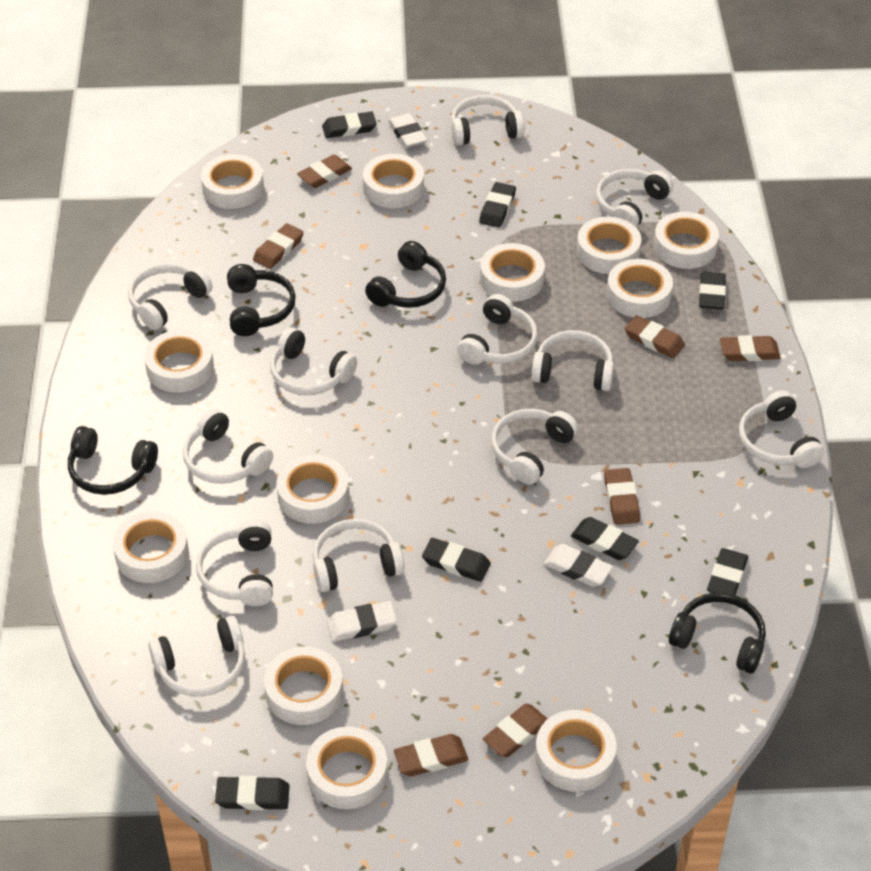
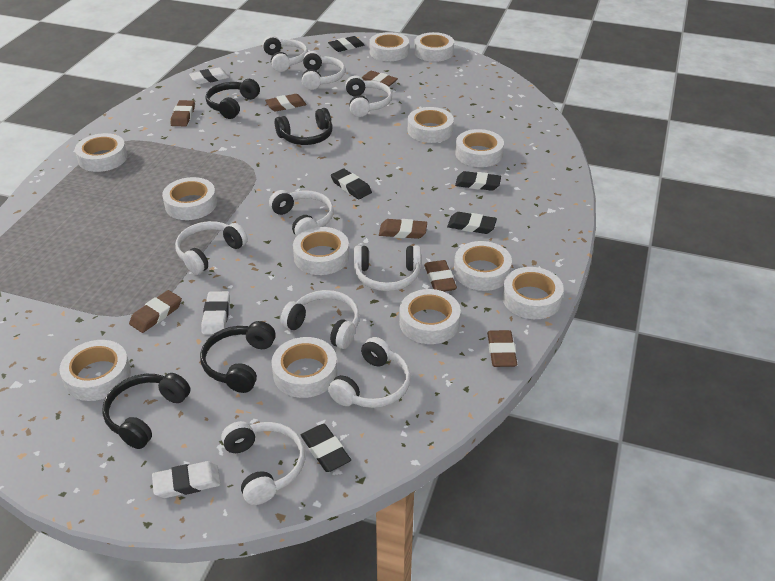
black eraser: [215,776,289,810] [322,111,377,138] [422,538,491,582] [479,182,516,227] [571,517,639,560] [699,271,726,310] [707,548,748,595] = 7 -> [301,424,351,472] [328,36,364,52] [331,168,372,199] [447,212,497,234] [455,171,501,191] = 5
white headphones: [128,263,212,330] [148,616,245,697] [183,409,273,484] [196,520,273,606] [270,327,357,395] [313,519,405,592] [451,95,525,146] [457,294,538,365] [491,409,578,485] [531,330,614,391] [596,169,673,228] [739,390,824,468] = 12 -> [175,221,248,275] [221,421,305,505] [262,36,308,72] [269,190,334,236] [281,290,360,349] [302,51,345,90] [328,337,411,408] [345,76,392,117] [354,245,421,291] = 9

